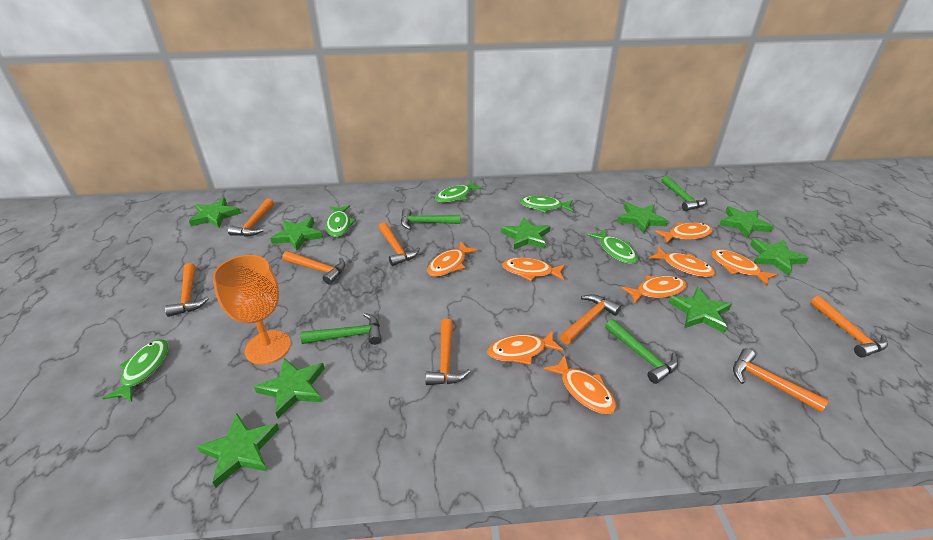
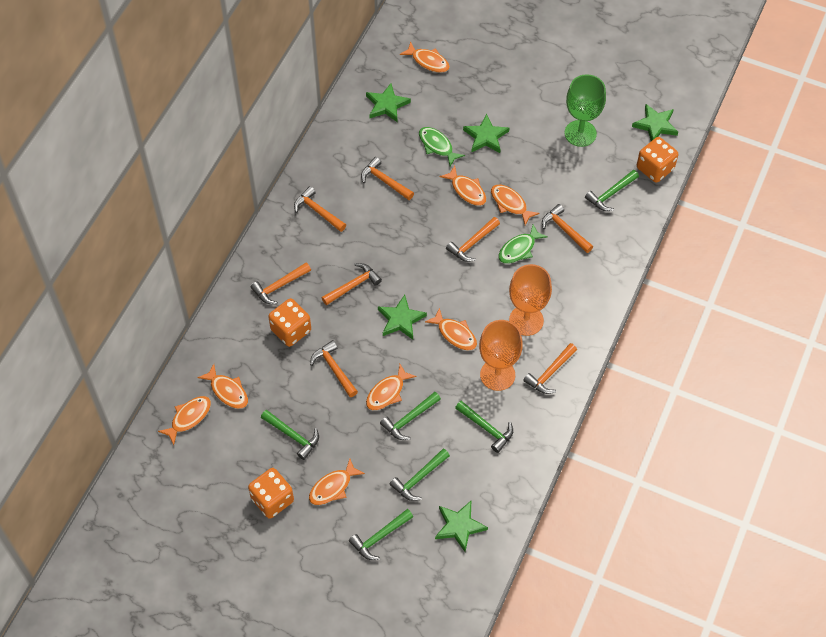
green fish: [102,339,168,402] [326,205,356,237] [435,181,483,203] [520,196,573,213] [588,229,638,264] = 5 -> [419,127,465,166] [499,225,548,264] = 2
green goblet: none = 0 -> [565,74,606,147] = 1
green hammer: [300,313,381,345] [401,208,460,230] [605,319,678,384] [661,176,707,211] = 4 -> [261,410,319,460] [349,509,413,560] [380,392,441,440] [390,449,450,501] [455,401,513,453] [585,170,639,211] = 6
green star: [189,198,241,228] [197,413,279,488] [254,358,325,418] [270,217,323,251] [501,217,550,250] [618,203,668,234] [668,287,732,333] [719,206,773,239] [750,239,809,276] = 9 -> [366,83,411,123] [378,295,427,340] [435,501,488,552] [463,114,509,153] [632,104,678,141] = 5
orange dice: none = 0 -> [248,468,294,519] [268,298,311,347] [637,137,678,183] = 3
orange goblet: [213,255,291,365] = 1 -> [479,320,523,391] [509,264,552,336] = 2

